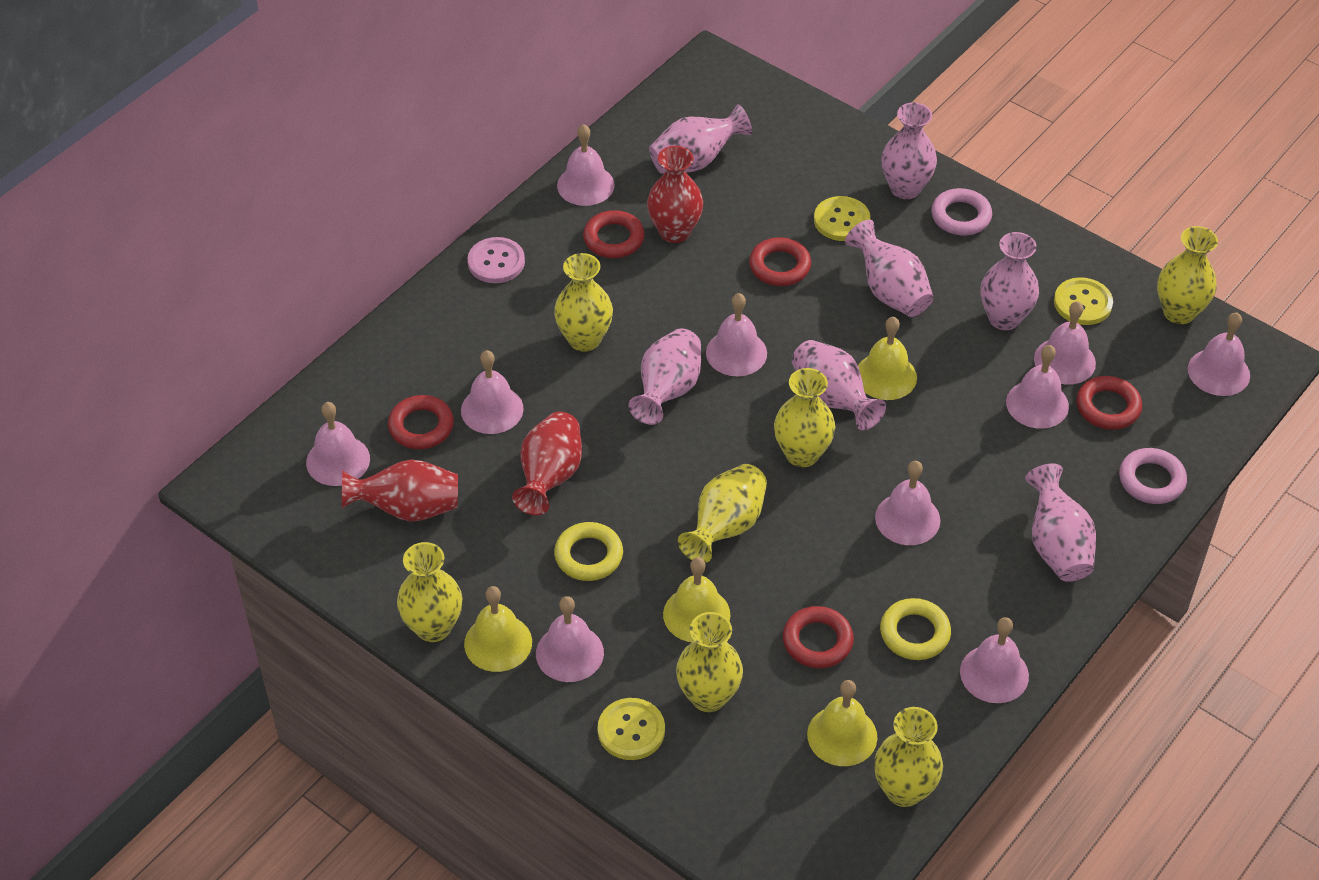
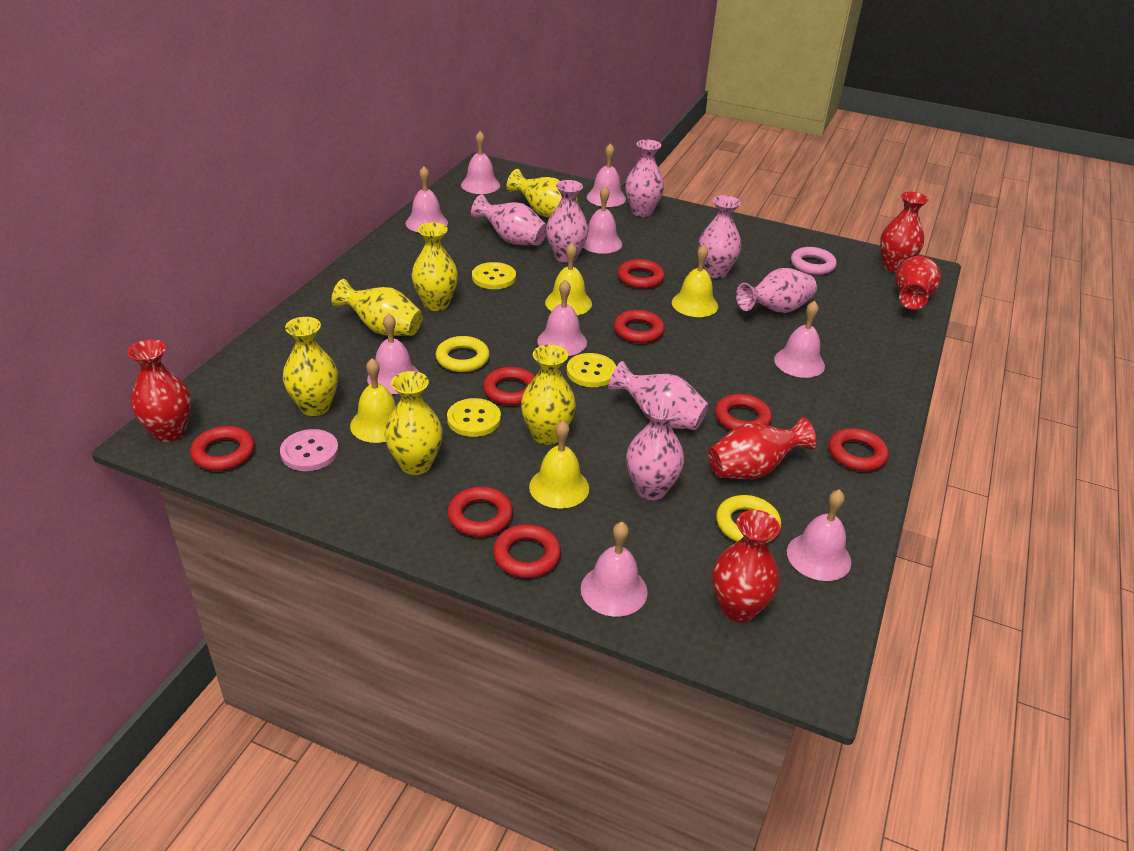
pink bell: [306,402,370,486] [461,350,524,434] [536,596,604,682] [557,124,614,206] [706,293,767,376] [875,461,940,545] [960,617,1029,703] [1006,345,1069,429] [1034,301,1096,385] [1188,313,1250,396] = 10 -> [367,313,419,394] [406,166,448,233] [461,131,500,194] [537,279,587,356] [581,522,648,617] [583,186,622,254] [587,143,626,207] [774,301,825,378] [787,489,852,581] = 9
pink ring: [931,188,992,235] [1119,448,1187,504] = 2 -> [791,247,837,275] = 1
red ring: [388,395,454,449] [583,210,644,258] [749,237,811,286] [783,606,854,668] [1076,376,1142,430] = 5 -> [190,426,255,471] [447,487,513,537] [483,367,535,406] [493,524,561,578] [614,310,665,343] [618,259,665,289] [715,394,772,431] [828,428,889,471] = 8
red vase: [342,459,458,522] [512,411,582,515] [647,146,703,243] = 3 -> [127,339,192,442] [708,417,816,479] [712,510,780,622] [880,192,929,273] [895,256,941,310] = 5
yellow vase: [397,542,462,642] [554,253,613,352] [676,612,743,712] [678,464,767,563] [774,368,835,467] [874,707,943,807] [1157,226,1218,324] = 7 -> [283,317,338,416] [331,279,423,336] [385,371,443,475] [412,222,458,311] [506,169,578,218] [521,345,576,445] = 6

